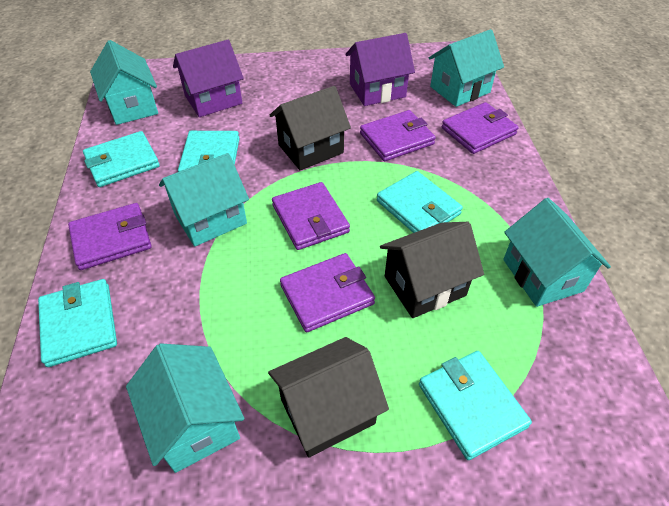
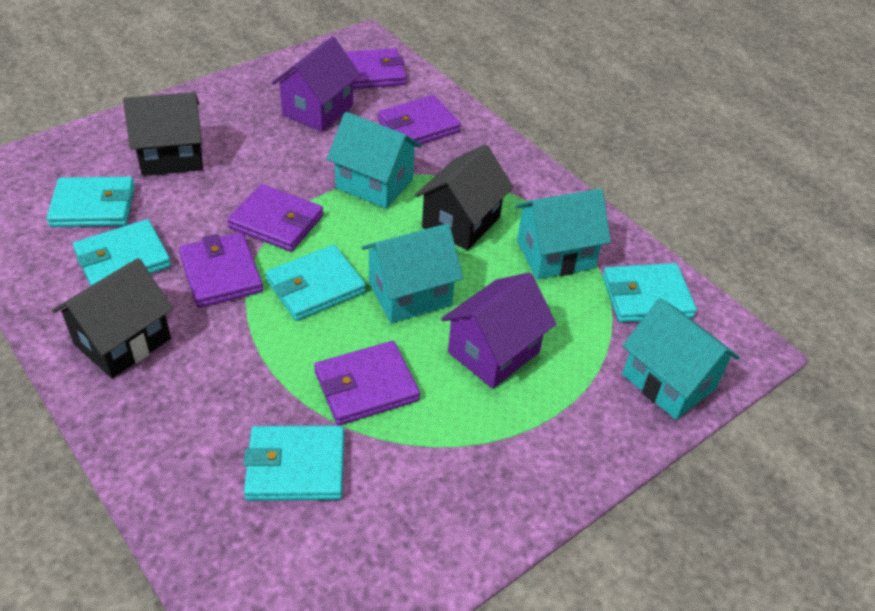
turquoise house: [90,40,158,125] [126,343,245,473] [159,153,249,247] [429,29,504,107] [503,198,611,307] = 5 -> [327,112,422,209] [361,223,463,323] [515,189,611,279] [622,298,740,420] = 4

